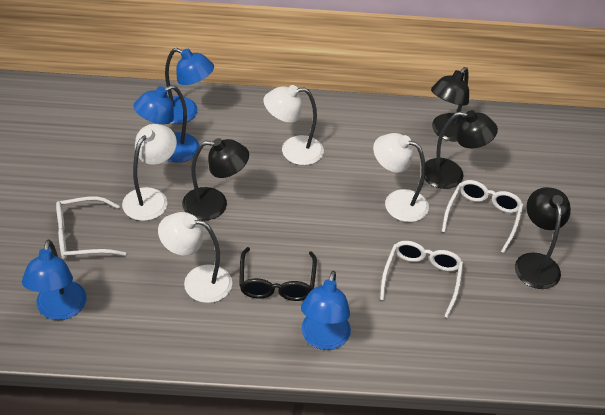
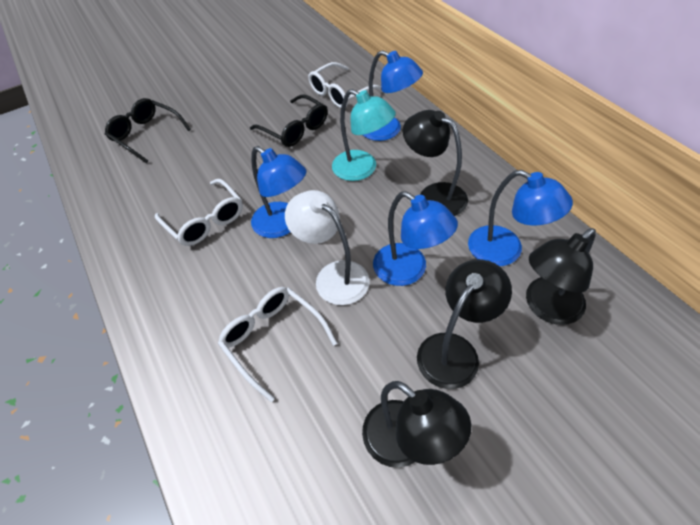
black glasses: [239,247,317,301] = 1 -> [105,98,191,163] [250,94,328,147] = 2
turquoise lamp: none = 0 -> [332,89,396,181] = 1
white lamp: [122,124,177,221] [158,212,232,303] [264,85,324,165] [373,133,429,222] = 4 -> [285,190,370,305] = 1

